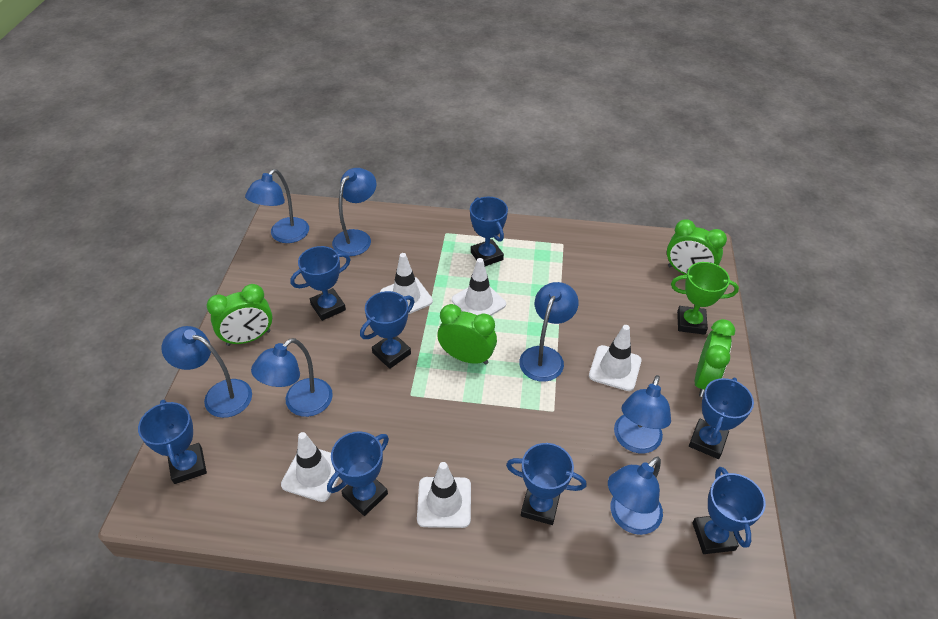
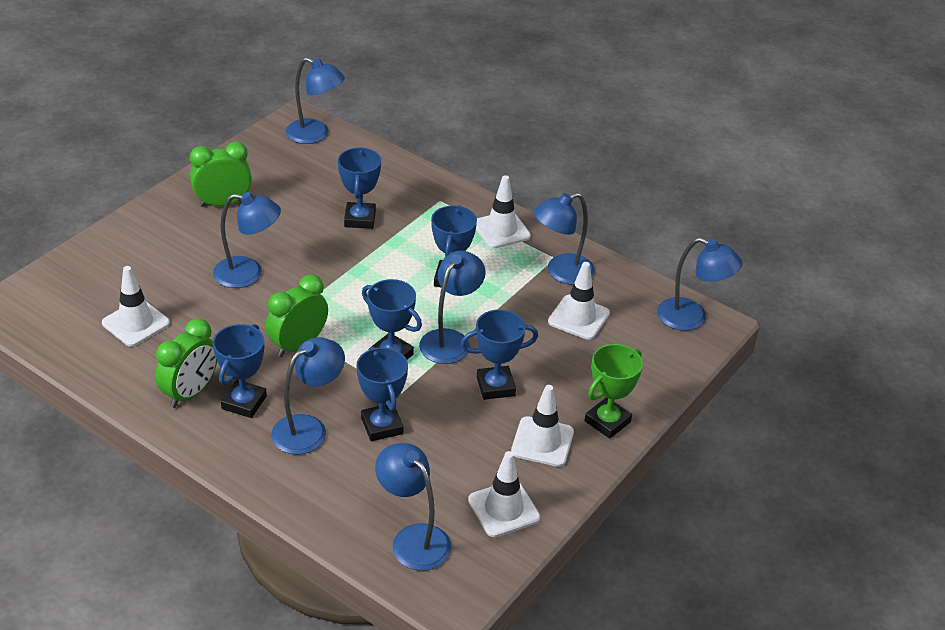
blue trophy: [138,400,207,484] [290,246,351,321] [327,431,389,516] [360,291,414,369] [470,197,508,266] [506,443,587,525] [689,378,754,459] [692,467,766,554] = 8 -> [213,324,267,418] [338,147,381,229] [356,346,408,441] [362,279,422,359] [431,205,477,287] [461,309,538,400] = 6
green clock: [207,284,273,346] [437,304,497,365] [667,219,727,275] [695,319,735,397] = 4 -> [155,318,217,408] [190,142,252,207] [266,274,328,357] = 3

